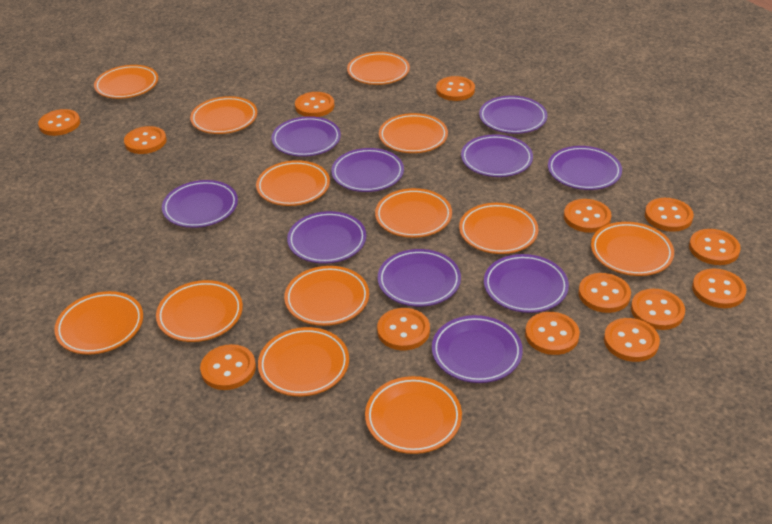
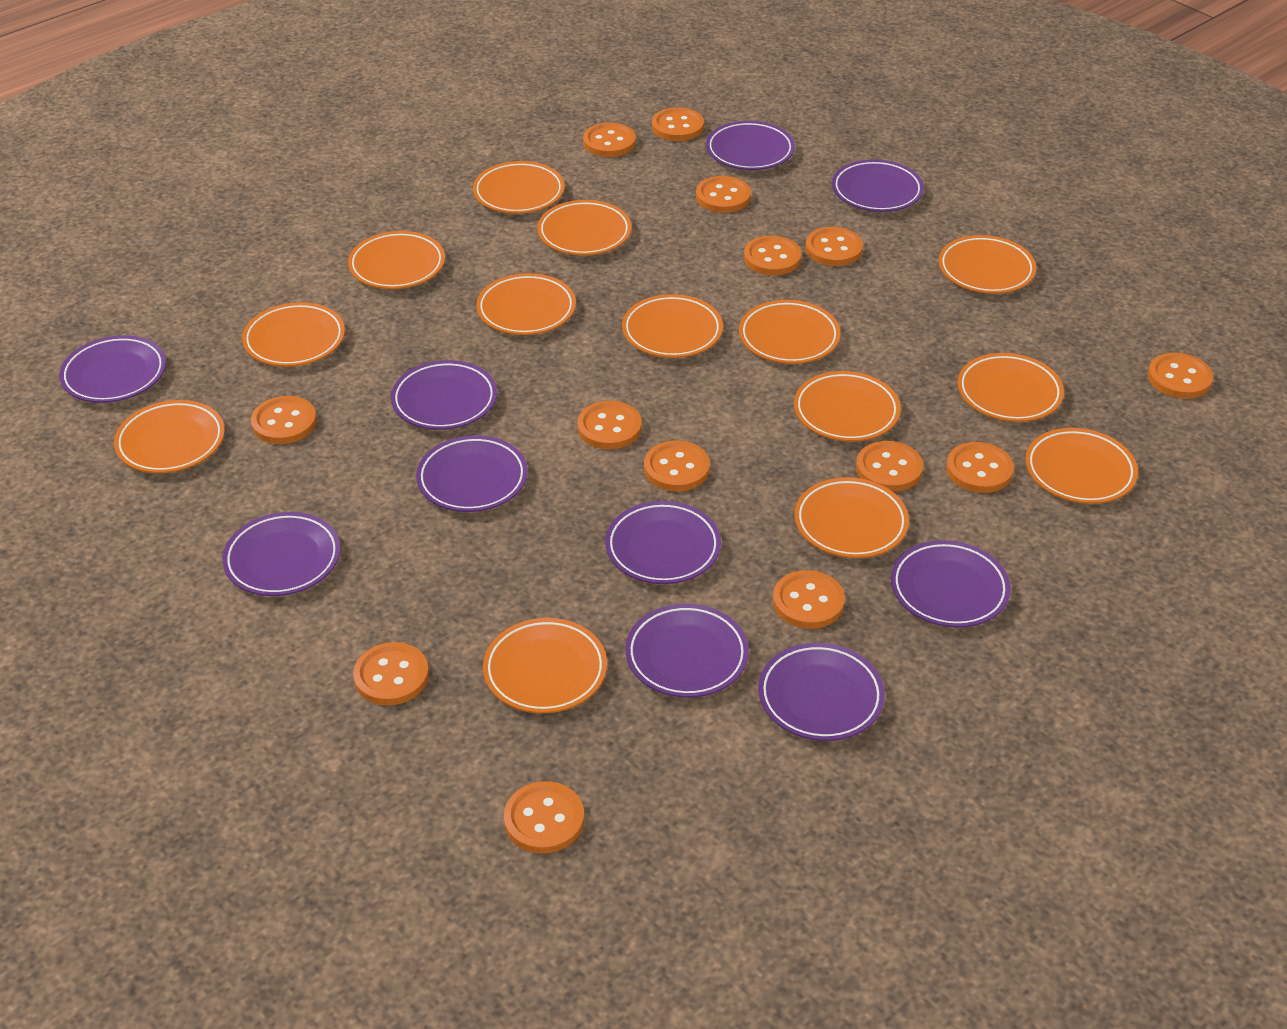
orange plate: [54,291,143,355] [94,65,158,99] [156,280,243,342] [190,96,257,134] [256,160,330,206] [258,327,349,396] [284,266,369,326] [347,52,410,85] [365,376,462,454] [375,188,452,238] [379,113,448,153] [459,203,538,254] [591,222,674,276] = 13 -> [114,400,225,473] [242,302,345,367] [348,231,445,289] [473,161,565,214] [476,273,576,335] [483,618,607,713] [537,200,632,255] [622,294,723,358] [739,300,841,364] [794,371,901,442] [795,477,909,558] [938,235,1036,294] [957,353,1064,422] [1025,428,1138,504] = 14

